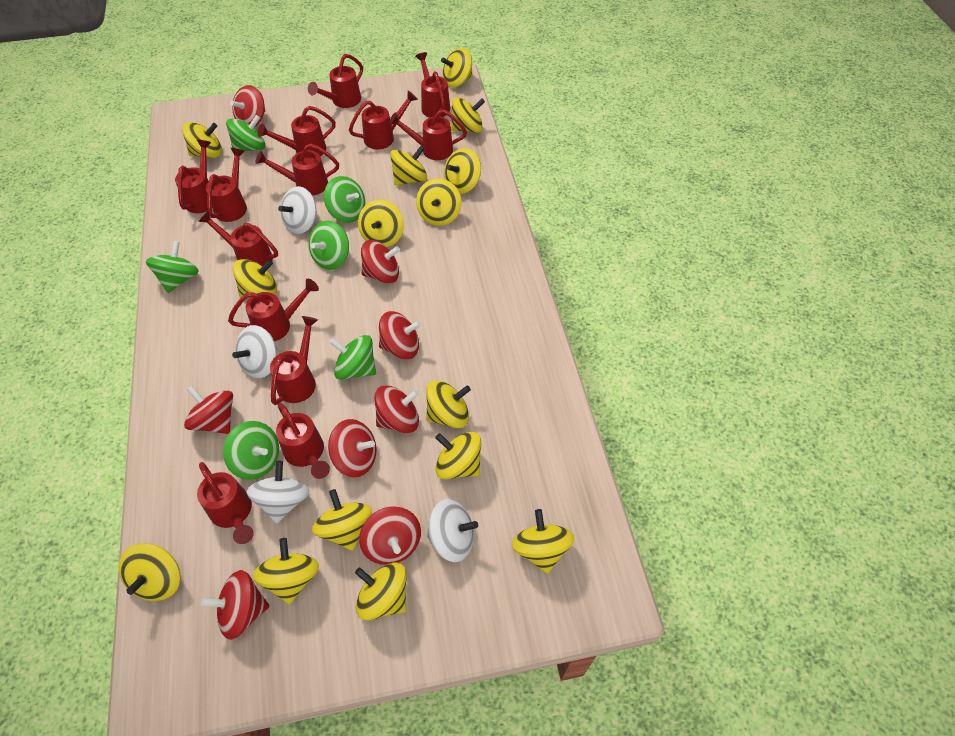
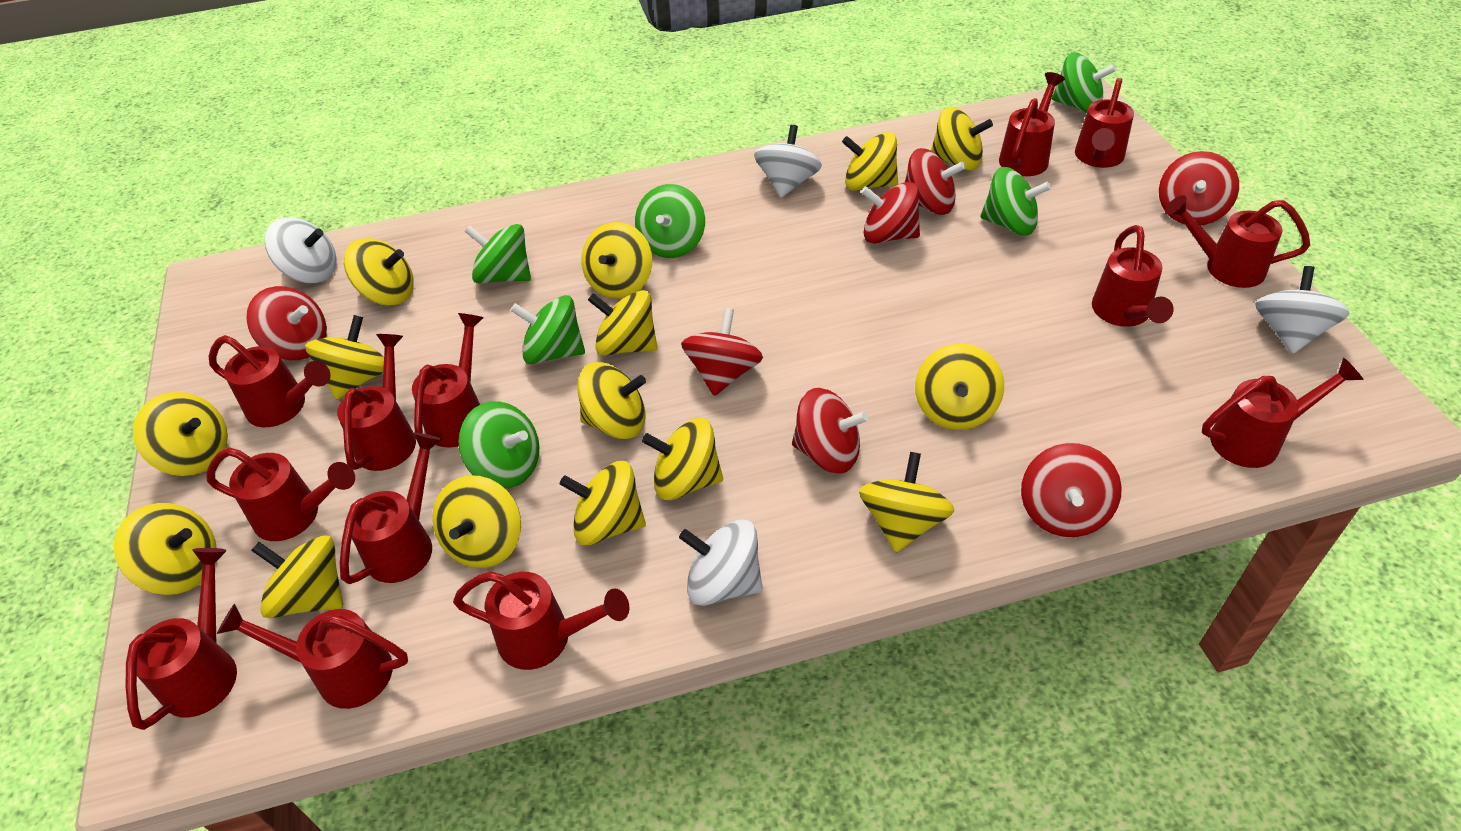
red spinning top: [184,386,233,434] [201,570,270,640] [230,85,265,126] [328,419,376,477] [359,506,421,565] [361,240,400,283] [374,385,419,433] [379,311,421,359] = 8 -> [246,286,327,360] [681,308,763,396] [792,388,869,474] [861,182,920,244] [905,148,966,215] [1021,443,1122,537] [1159,151,1239,225] = 7

